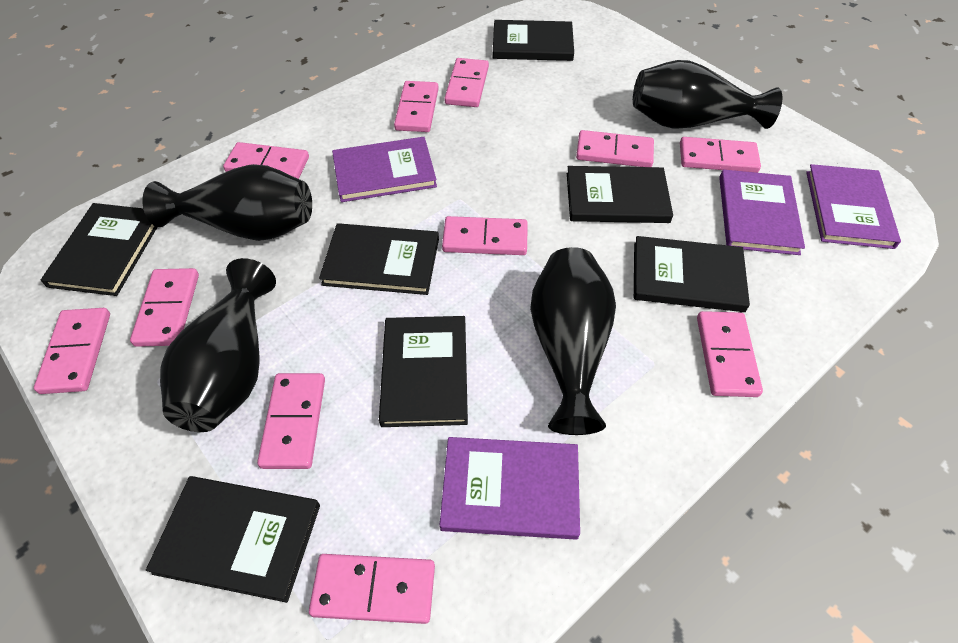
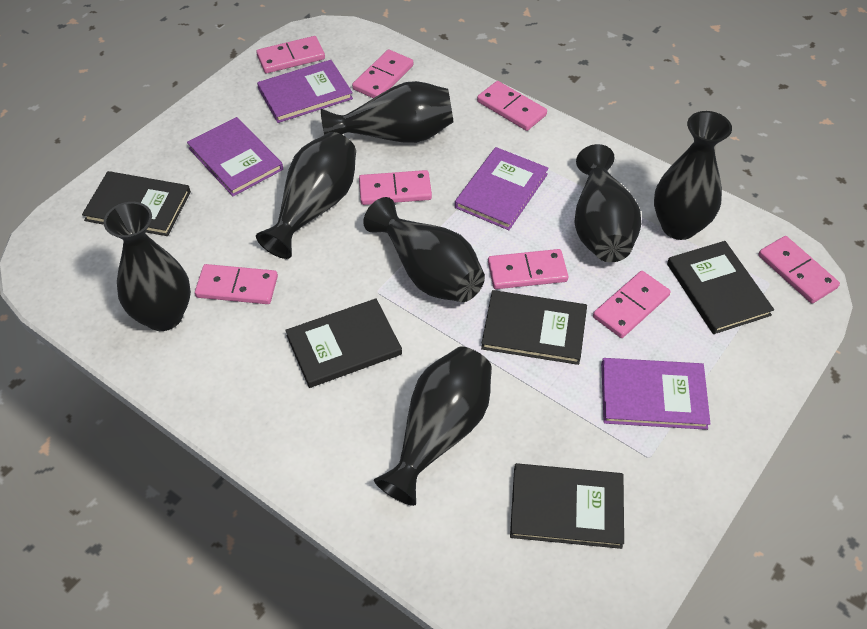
black book: [41,203,157,296] [146,476,320,603] [319,223,439,295] [379,316,468,427] [493,20,574,61] [567,166,673,223] [634,236,750,312] = 7 -> [82,171,191,236] [285,298,402,388] [481,290,587,365] [510,463,624,549] [667,241,774,334] = 5
black vase: [142,164,312,241] [160,258,276,432] [530,247,616,435] [633,60,782,129] = 4 -> [104,202,191,331] [256,132,356,259] [321,81,454,143] [363,197,485,302] [374,346,492,506] [574,144,641,262] [654,111,732,240] = 7
pink domino: [34,308,110,394] [130,268,199,347] [223,142,309,179] [257,373,325,469] [309,554,435,624] [394,81,439,132] [442,216,528,255] [444,58,489,107] [576,130,654,167] [680,137,761,173] [697,311,763,397] = 11 -> [195,264,278,304] [256,36,325,73] [352,49,413,98] [359,170,432,205] [477,81,547,131] [488,249,568,289] [593,271,671,338] [759,236,840,303] = 8

